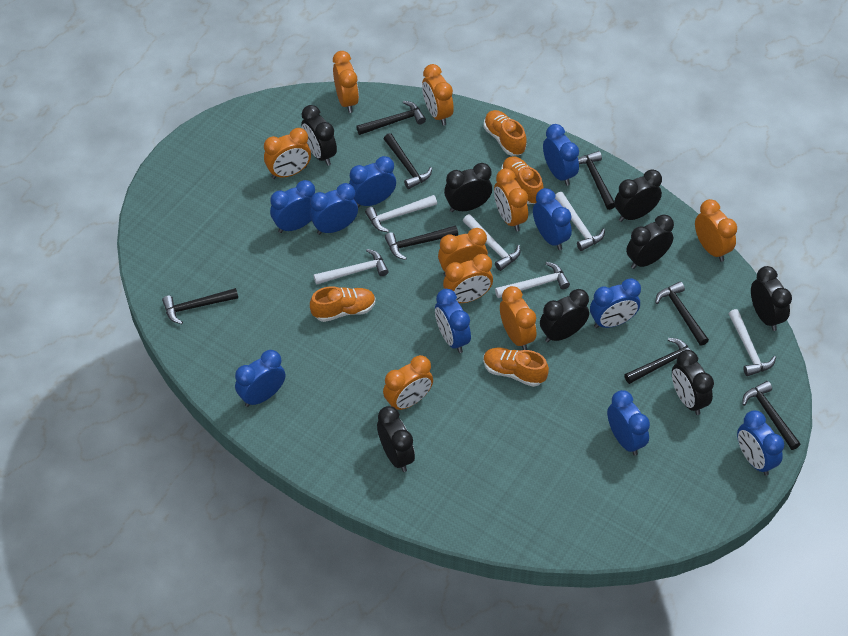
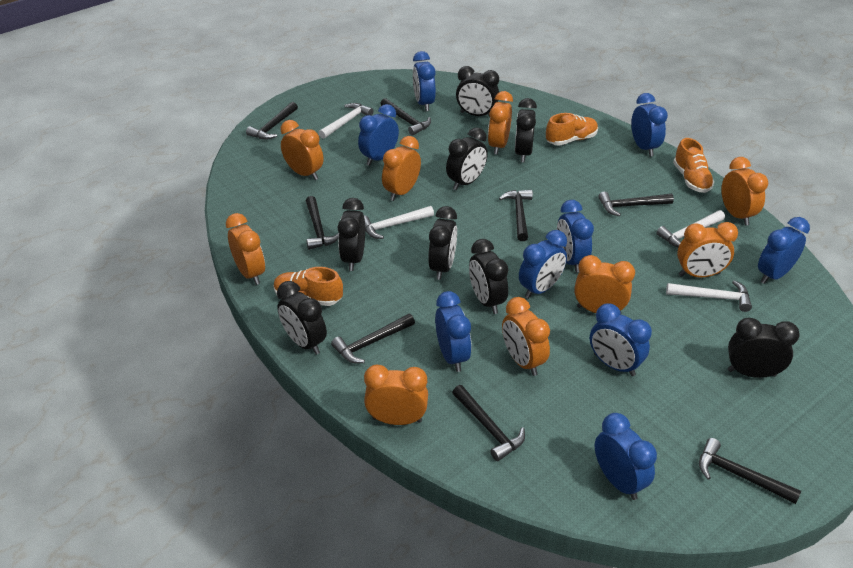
blue clock: [235,350,285,407] [270,180,315,233] [310,183,358,235] [349,156,396,208] [435,289,471,353] [533,188,572,250] [543,124,579,186] [590,278,641,328] [607,390,650,456] [737,410,784,476] = 10 -> [358,104,399,166] [413,51,436,111] [435,291,471,372] [519,230,567,299] [557,200,594,273] [590,303,652,376] [595,413,657,500] [631,93,668,156] [758,217,810,284] = 9
orange shoe: [310,286,376,322] [483,348,549,387] [484,110,526,156] [501,156,544,204] = 4 -> [274,267,343,306] [546,113,598,146] [673,138,715,193] = 3
white hammer: [314,249,389,285] [365,195,437,232] [463,214,520,271] [495,262,570,298] [555,192,605,251] [728,309,776,376] = 6 -> [318,103,374,139] [364,206,434,239] [657,210,725,247] [666,280,752,312] = 4

